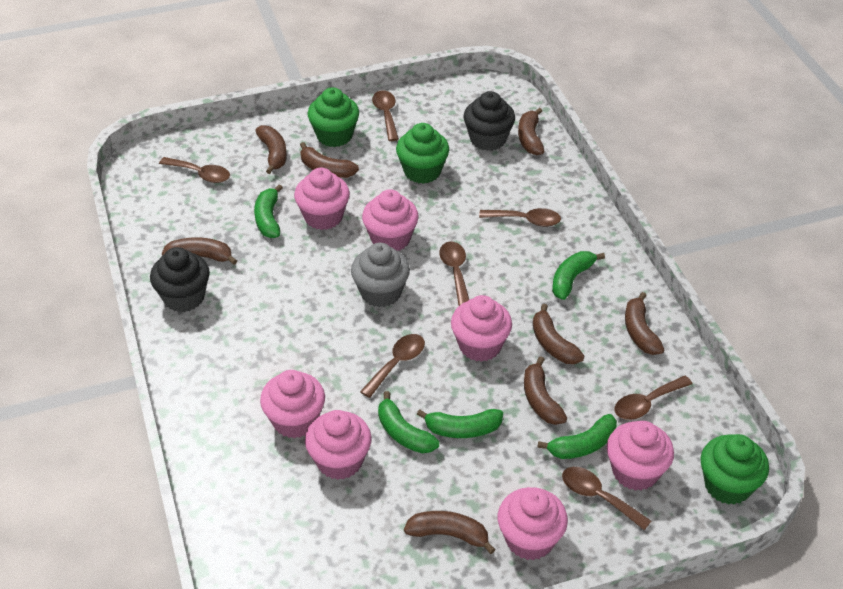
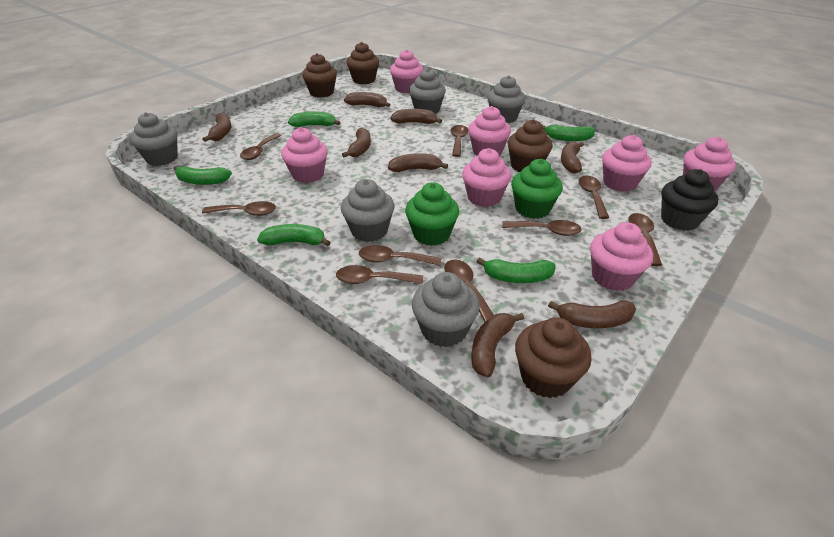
black cupcake: [150,247,210,312] [463,91,515,151] = 2 -> [661,169,719,231] = 1
brown cupcake: none = 0 -> [302,53,337,97] [346,42,379,84] [507,119,553,172] [515,317,591,398] = 4
brown spoon: [159,157,230,183] [360,334,425,398] [372,90,399,141] [439,242,469,306] [479,208,561,227] [562,467,651,530] [614,376,693,420] = 7 -> [202,201,276,216] [240,133,282,160] [336,265,423,284] [359,245,441,266] [444,259,494,322] [450,125,469,157] [502,220,582,236] [579,175,609,219] [628,213,662,266] = 9
green cupcake: [308,87,359,147] [396,123,449,184] [700,434,769,505] = 3 -> [405,182,459,246] [511,159,563,219] = 2
grey cupcake: [351,243,410,307] = 1 -> [130,112,178,166] [341,179,395,242] [409,69,446,114] [412,272,480,347] [487,75,525,123] = 5

